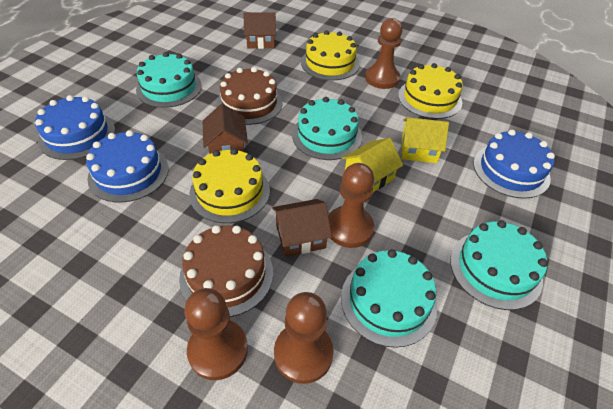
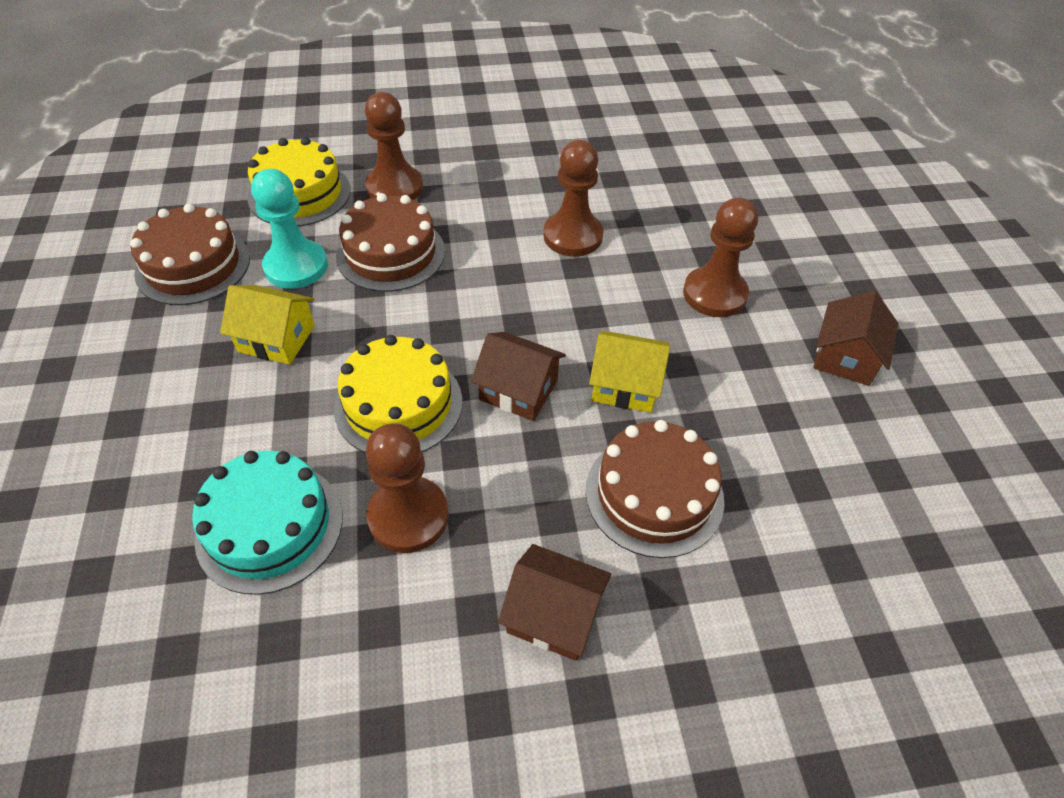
blue cake: [35,95,115,160] [86,130,169,202] [474,130,555,199] = 3 -> none = 0
brown cake: [179,225,273,317] [216,67,282,125] = 2 -> [130,204,250,305] [336,193,445,292] [586,420,724,558] = 3
turquoise cake: [136,52,202,108] [292,97,362,160] [341,249,437,348] [450,220,548,310] = 4 -> [192,451,343,595] = 1
turquoise pawn: none = 0 -> [251,169,328,289] = 1
yellow cake: [189,148,270,223] [301,30,360,80] [398,63,463,119] = 3 -> [247,137,350,226] [334,335,463,453] = 2

